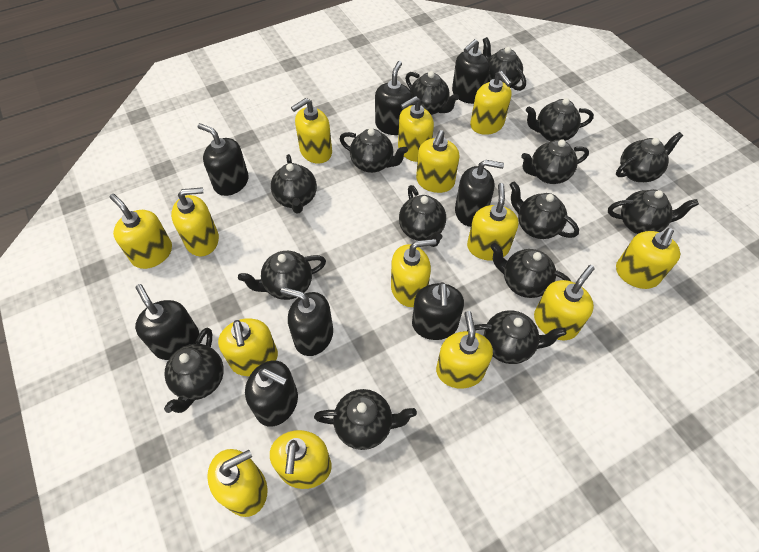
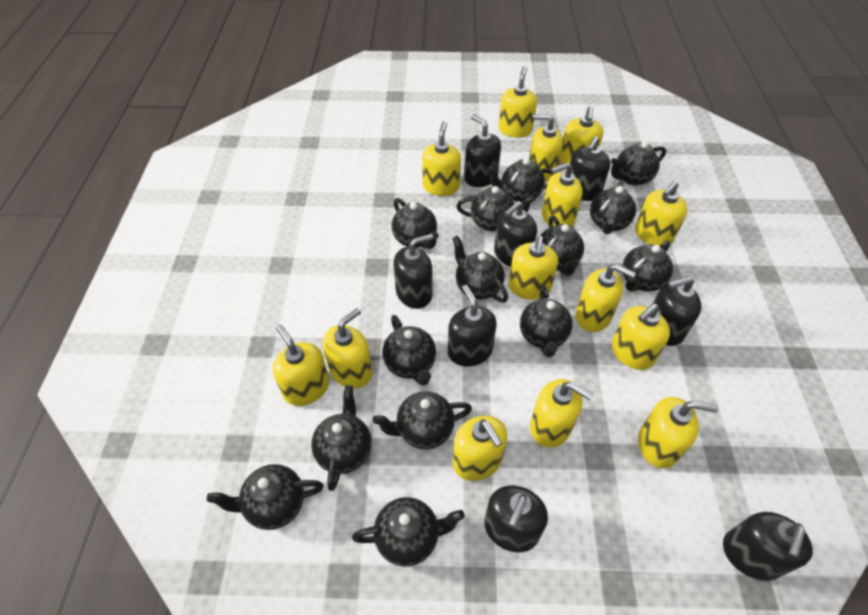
black teapot: [164,328,224,413] [238,251,326,300] [271,154,317,214] [314,389,417,450] [340,128,408,173] [399,185,446,247] [405,71,459,115] [467,311,567,364] [483,37,526,91] [490,243,572,298] [510,181,579,239] [521,140,589,184] [526,98,594,141] [608,189,699,234] [616,132,683,182] = 15 -> [207,464,323,530] [311,385,372,491] [352,497,465,567] [373,391,472,450] [382,315,436,386] [392,198,439,249] [452,236,508,303] [456,186,535,232] [486,158,555,203] [520,286,573,358] [540,215,584,276] [590,181,636,234] [611,141,666,186] [622,240,673,292] = 14

